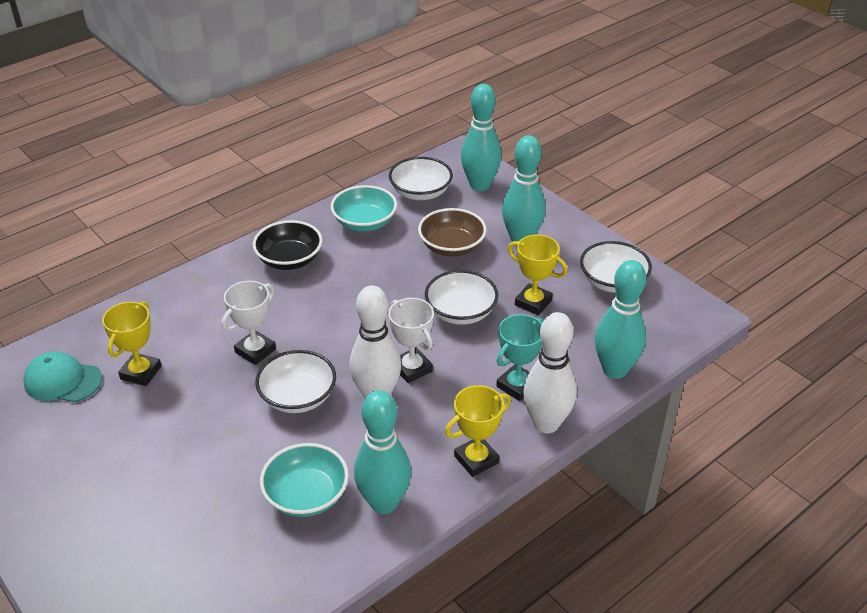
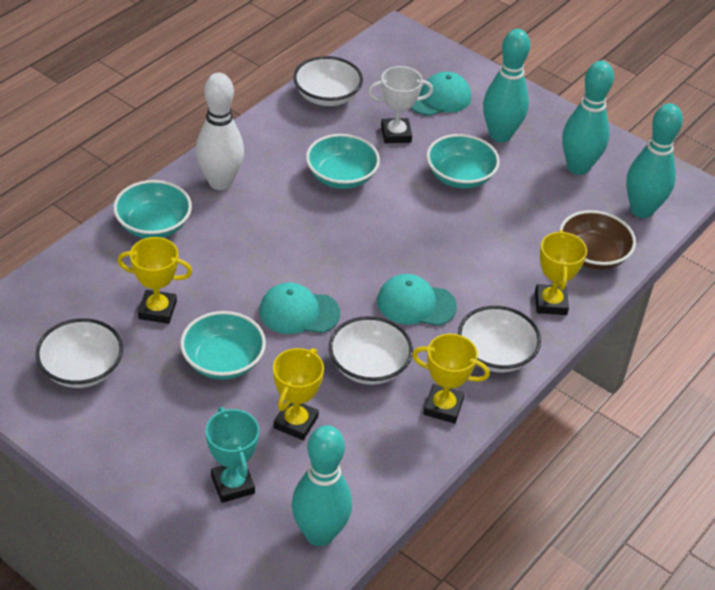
black bowl: [253,220,322,270] = 1 -> none = 0
turquoise bowl: [260,443,349,517] [331,185,397,232] = 2 -> [113,180,192,238] [180,311,266,380] [306,134,380,189] [426,134,500,189] = 4
turquoise cap: [23,351,102,402] = 1 -> [259,283,340,334] [377,274,457,326] [411,72,471,116] = 3
white bowling pin: [350,285,401,398] [523,312,577,433] = 2 -> [196,73,244,190] = 1
white trophy: [222,281,276,365] [388,298,434,383] = 2 -> [368,66,433,143] = 1
yellow trophy: [102,301,162,386] [445,385,511,477] [508,235,568,315] = 3 -> [117,237,192,324] [273,348,324,440] [412,334,490,424] [535,230,587,315] = 4

